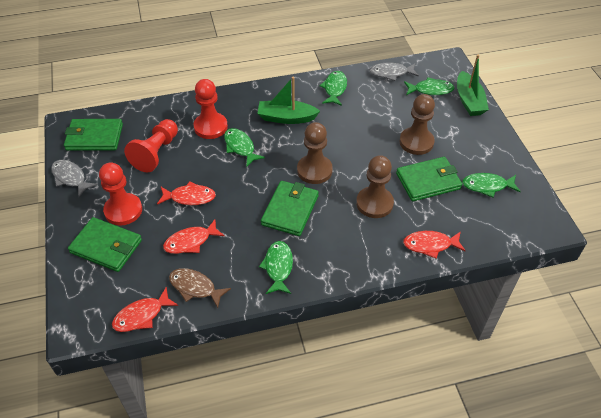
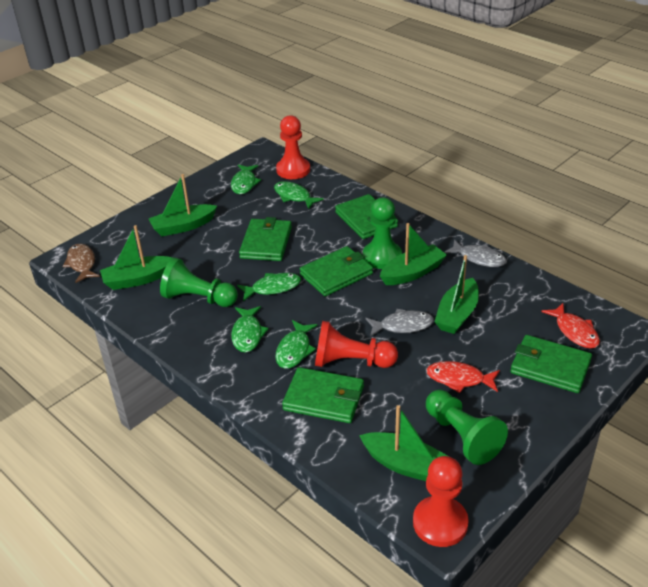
brown pawn: [297,122,333,184] [356,155,394,218] [400,94,435,155] = 3 -> none = 0
green boat: [257,77,320,124] [457,55,489,116] = 2 -> [100,225,172,290] [149,174,217,236] [359,405,450,481] [380,223,447,285] [435,255,479,334] = 5
green pawn: none = 0 -> [160,257,238,307] [363,197,402,269] [426,390,508,465] = 3
green wallet: [64,119,123,150] [68,217,142,272] [261,181,319,236] [396,157,462,201] = 4 -> [239,217,292,261] [282,367,364,423] [300,246,373,296] [335,194,398,239] [510,335,592,393] = 5
red fish: [112,287,178,332] [157,181,216,205] [163,219,225,254] [403,231,466,259] = 4 -> [426,361,500,393] [542,303,600,348] = 2

